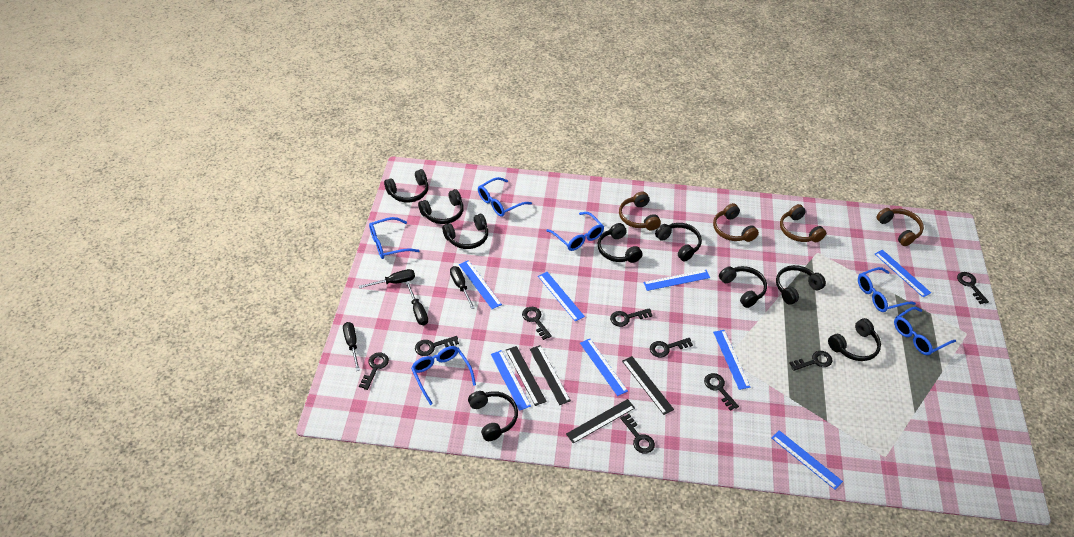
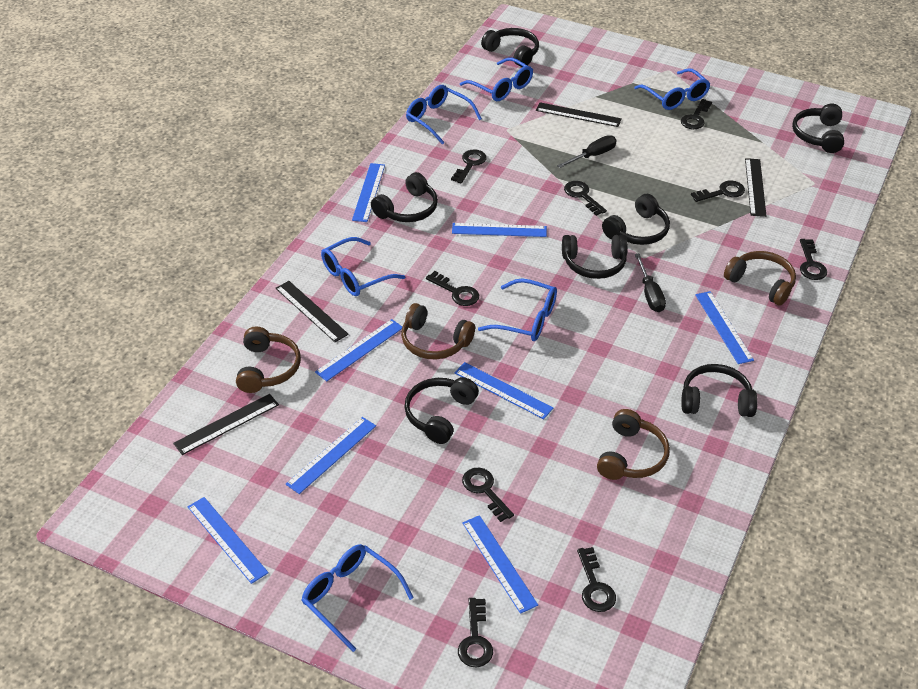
black headphones: [384,169,428,203] [418,189,464,224] [442,214,488,249] [468,391,518,441] [598,223,643,263] [655,223,702,261] [719,266,767,308] [776,265,826,305] [828,318,881,361] = 9 -> [371,172,438,222] [404,377,479,444] [481,28,539,67] [562,235,628,279] [602,194,670,245] [681,364,758,417] [792,104,844,153] = 7
black screwdriver: [343,322,360,371] [359,269,415,289] [405,281,428,325] [450,266,475,309] = 4 -> [557,135,617,168] [635,253,666,312] = 2

